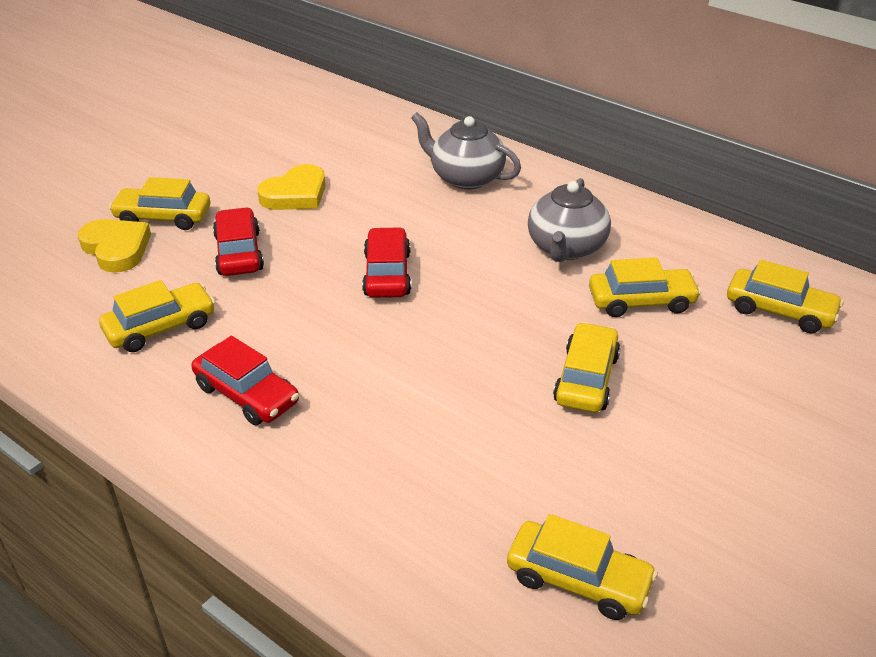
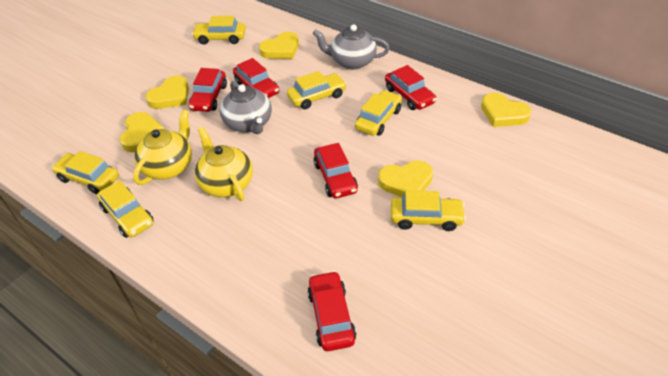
red car: [191,336,299,425] [213,207,264,276] [362,227,411,298] = 3 -> [188,68,227,112] [233,58,279,98] [307,271,356,351] [314,143,358,199] [385,65,437,110] = 5
yellow heart: [78,219,151,273] [257,164,326,210] = 2 -> [120,112,164,153] [145,76,189,109] [259,32,299,59] [378,161,433,197] [481,93,531,127] = 5
yellow teapot: none = 0 -> [133,109,192,185] [195,127,253,201] = 2

